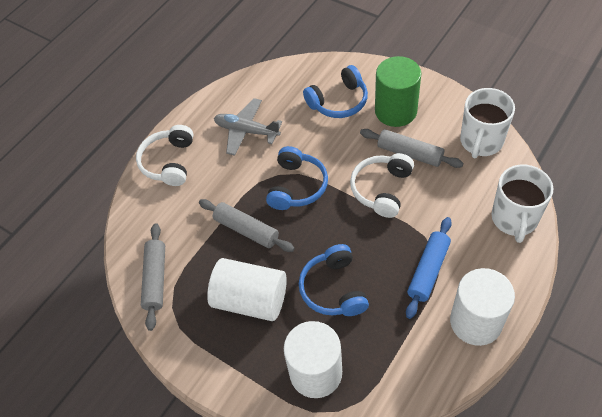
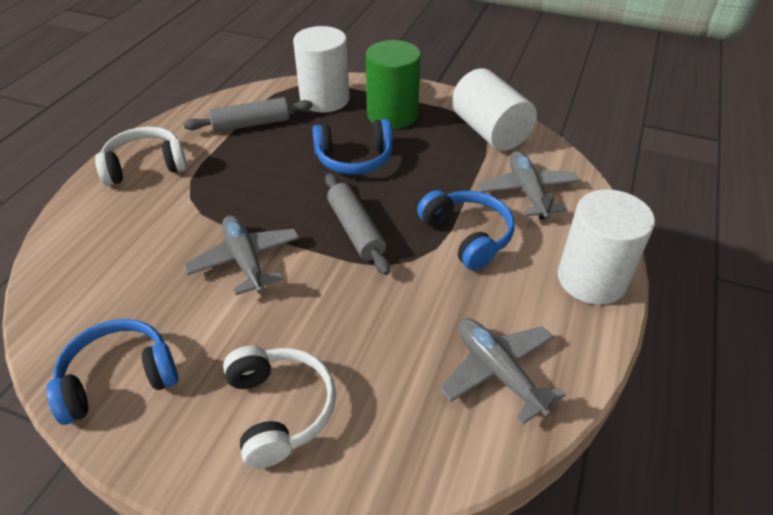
blue rolling pin: [406,217,452,319] = 1 -> none = 0
grey plane: [214,98,282,156] = 1 -> [184,215,300,295] [439,318,566,424] [478,151,580,220] = 3
grey rolling pin: [141,223,165,331] [199,199,295,252] [360,129,464,168] = 3 -> [183,97,313,133] [325,173,390,275] = 2
white mug: [460,88,515,158] [492,165,554,243] = 2 -> none = 0

